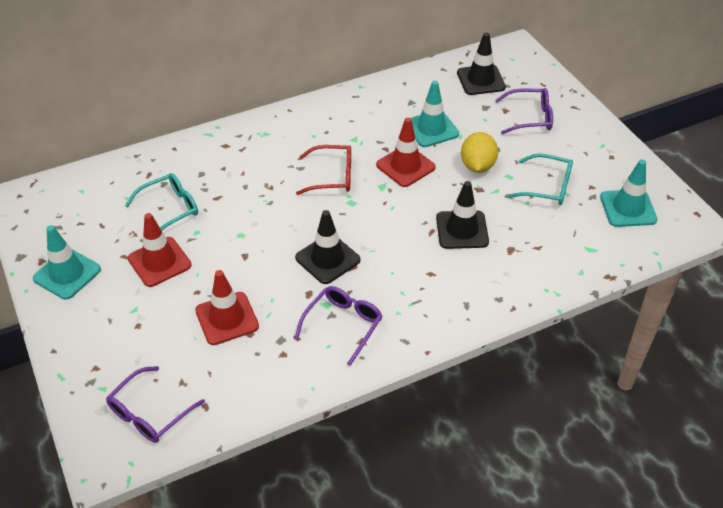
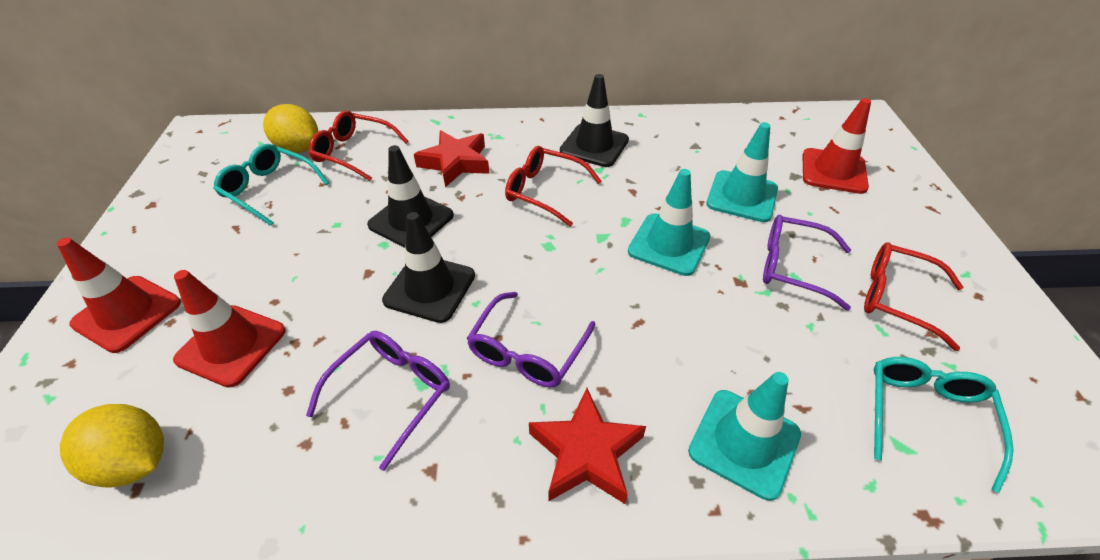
red glasses: [296,145,351,195] = 1 -> [309,111,408,181] [505,146,602,227] [864,242,963,351] = 3
red star: none = 0 -> [414,130,489,187] [529,388,646,504] = 2
yellow lemon: [461,132,498,172] = 1 -> [60,404,164,488] [263,104,318,153] = 2

